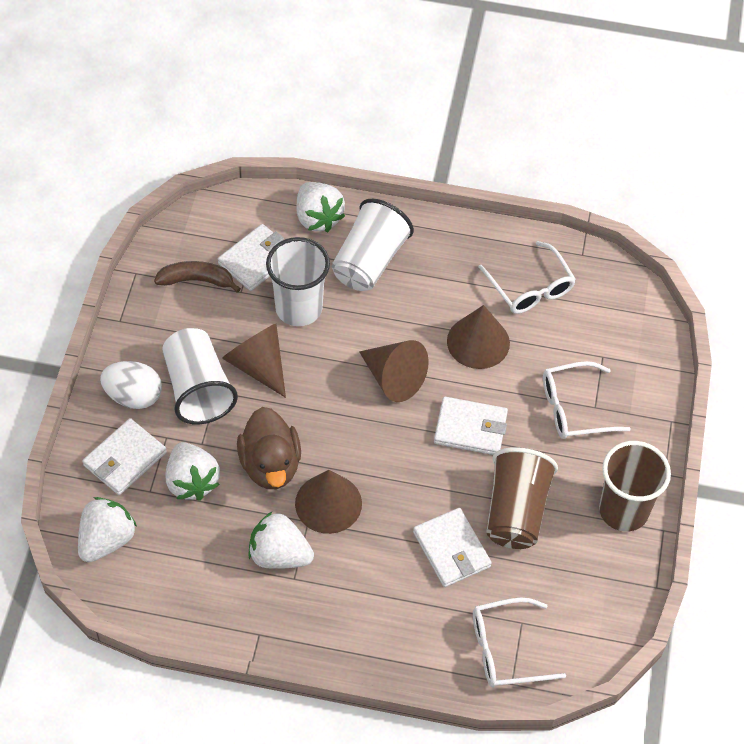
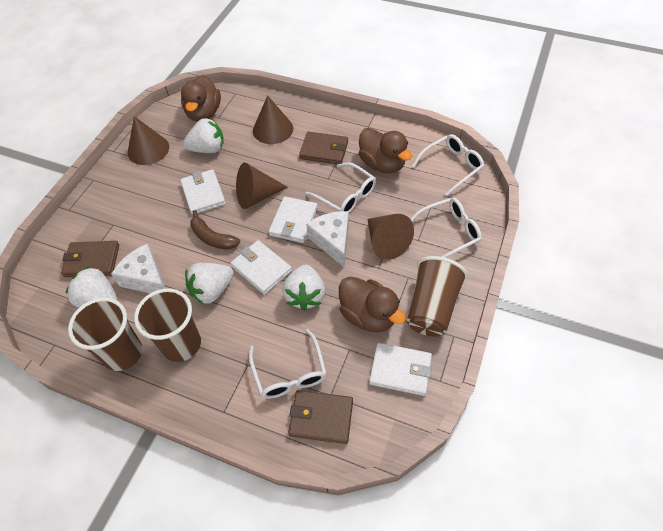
brown cup: [486,447,558,549] [599,441,671,532] = 2 -> [68,298,142,371] [134,288,201,362] [407,256,468,337] = 3
brown duck: [237,407,301,489] = 1 -> [181,75,221,122] [339,276,406,332] [359,128,412,173] = 3
brown wallet: none = 0 -> [61,241,119,277] [288,390,353,444] [299,131,348,165] = 3
white cheese: none = 0 -> [111,244,166,293] [306,211,349,267] = 2
white cup: [162,328,238,425] [266,237,330,326] [332,199,414,291] = 3 -> none = 0
white egg: [100,361,162,409] = 1 -> none = 0
white glasses: [473,597,566,687] [478,241,576,314] [543,361,631,439] = 3 -> [249,329,327,399] [305,162,376,213] [411,198,482,258] [412,134,484,196] = 4

